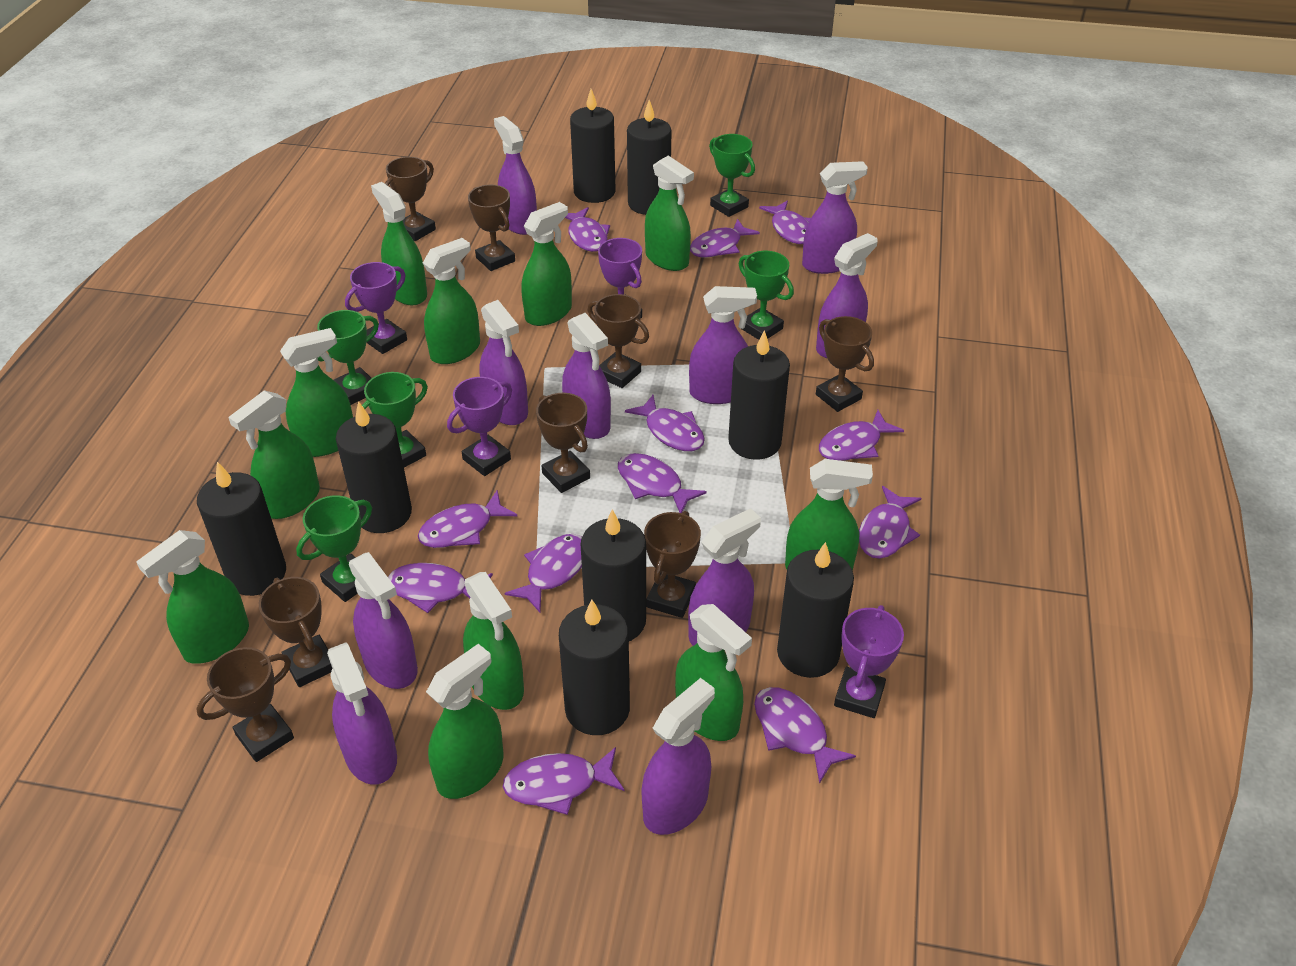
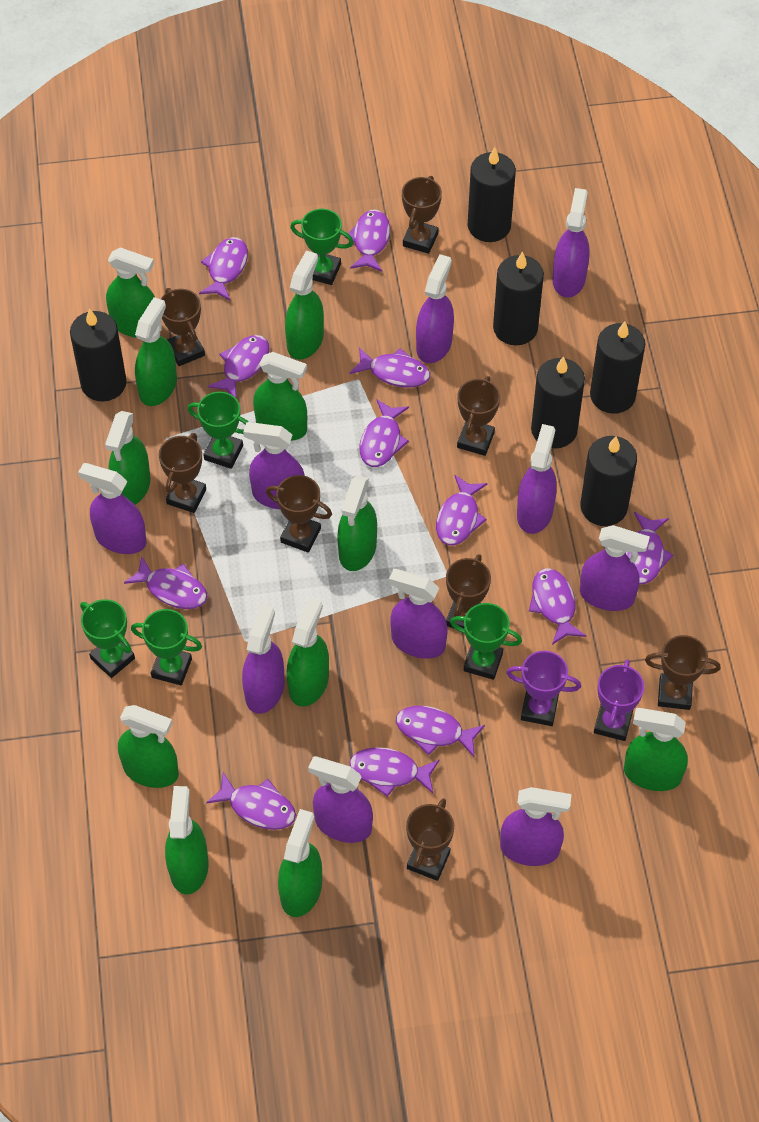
black candle: [197,462,286,596] [336,401,412,533] [559,600,630,735] [570,89,616,203] [581,509,646,641] [627,100,672,215] [728,330,790,460] [777,542,854,678] = 8 -> [70,308,127,402] [468,147,516,242] [493,251,544,345] [531,356,585,448] [580,436,637,526] [590,321,645,414] = 6
purple trophy: [345,262,407,354] [447,377,512,476] [598,238,642,318] [834,605,904,718] = 4 -> [506,651,581,726] [594,659,644,741] = 2

